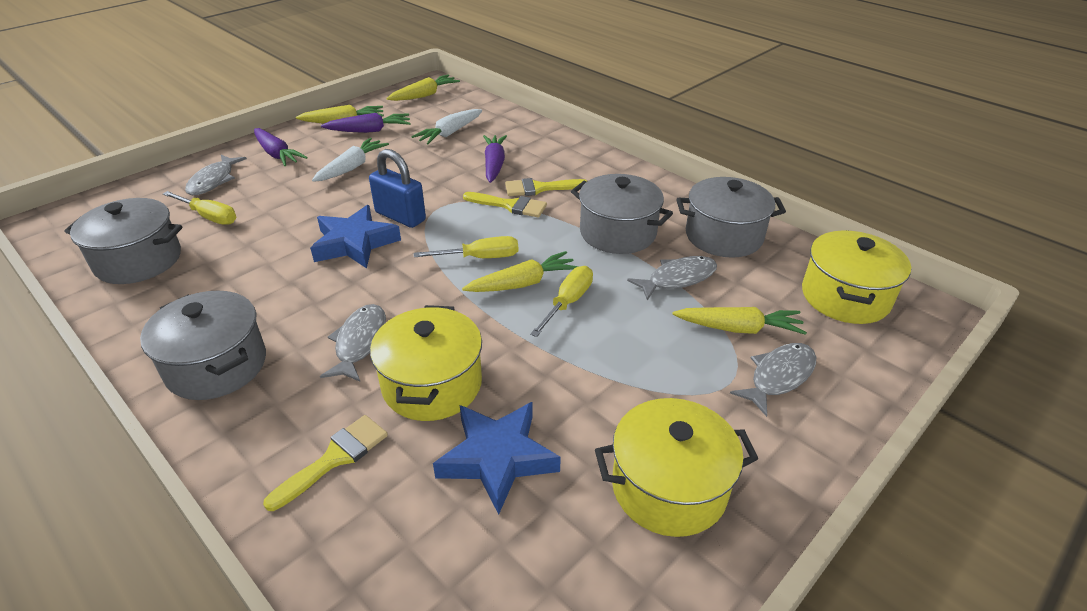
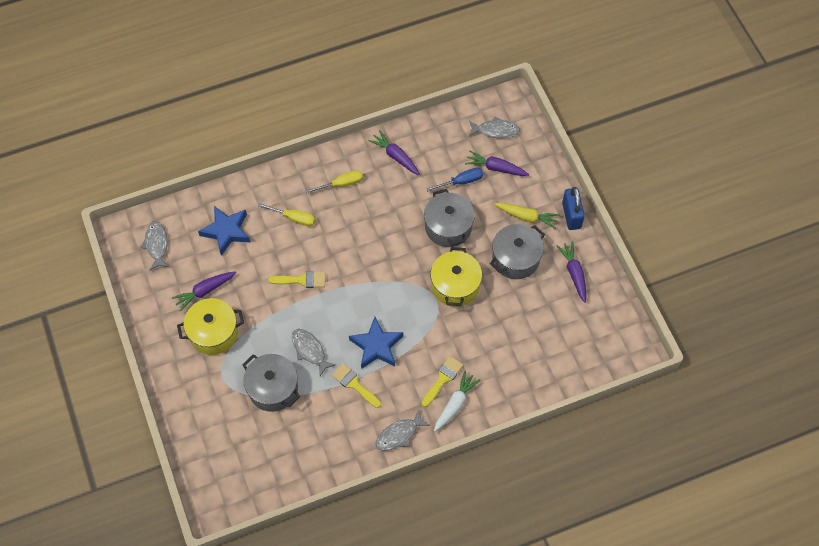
blue screwdriver: none = 0 -> [426,168,483,191] = 1
grey pot: [64,198,182,284] [140,291,266,400] [571,174,673,254] [676,177,786,258] = 4 -> [242,354,300,412] [424,189,475,247] [490,224,545,279] = 3
purple carrot: [254,128,308,166] [321,113,411,133] [483,135,507,183] = 3 -> [172,271,236,312] [368,130,420,175] [465,150,529,176] [557,241,586,303] = 4
white carrot: [312,138,389,182] [412,109,482,144] = 2 -> [434,371,481,431] = 1
yellow carrot: [296,105,384,124] [386,75,460,101] [462,251,579,292] [673,307,807,335] = 4 -> [494,203,560,229] = 1
yellow pot: [370,305,482,421] [595,398,758,537] [802,230,911,324] = 3 -> [177,298,244,355] [430,247,482,307] = 2
yellow screwdriver: [163,191,236,225] [414,236,518,258] [530,266,593,337] = 3 -> [258,203,315,227] [305,170,363,194] = 2

